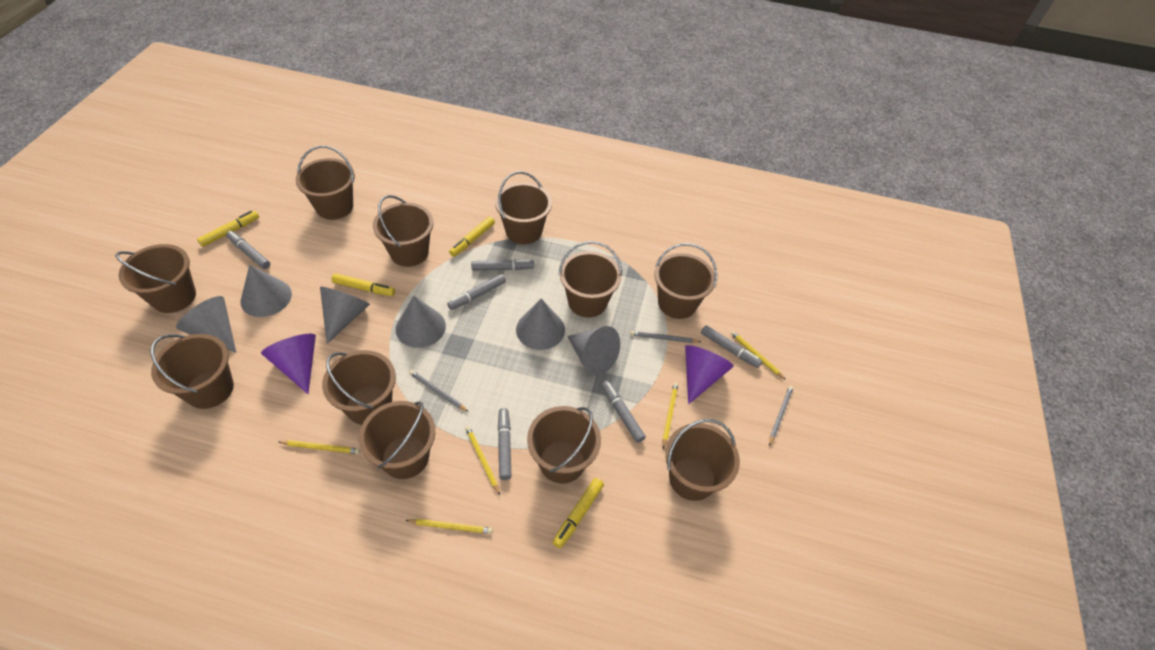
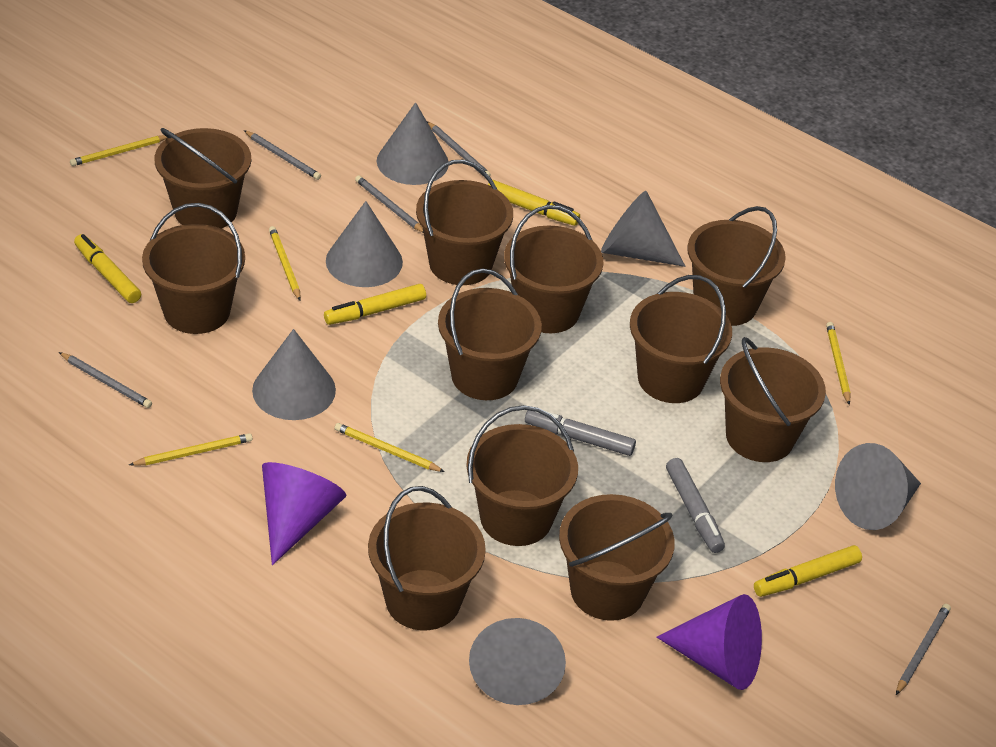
grey marker: [226,231,270,269] [447,274,506,310] [471,259,534,271] [498,408,511,480] [601,381,646,443] [701,325,762,368] = 6 -> [525,410,636,456] [666,458,725,553] = 2
grey pencil: [409,370,469,412] [630,331,701,343] [769,386,794,446] = 3 -> [59,352,152,408] [244,130,321,180] [355,175,423,233] [427,121,491,176] [896,604,951,695] = 5

